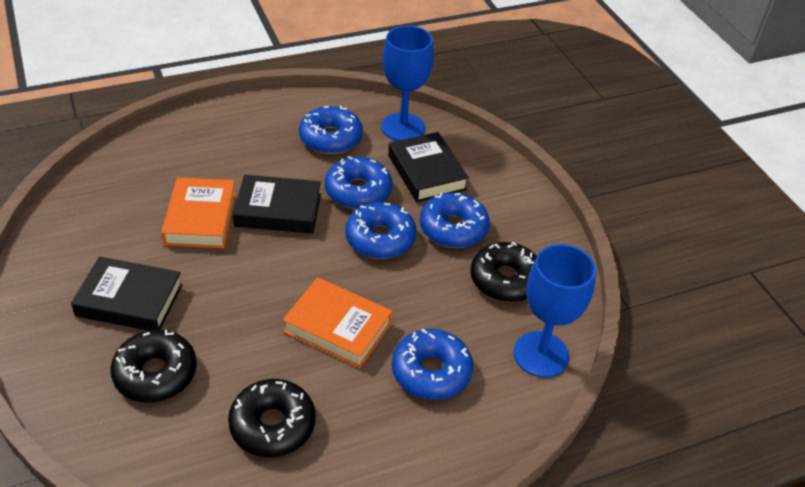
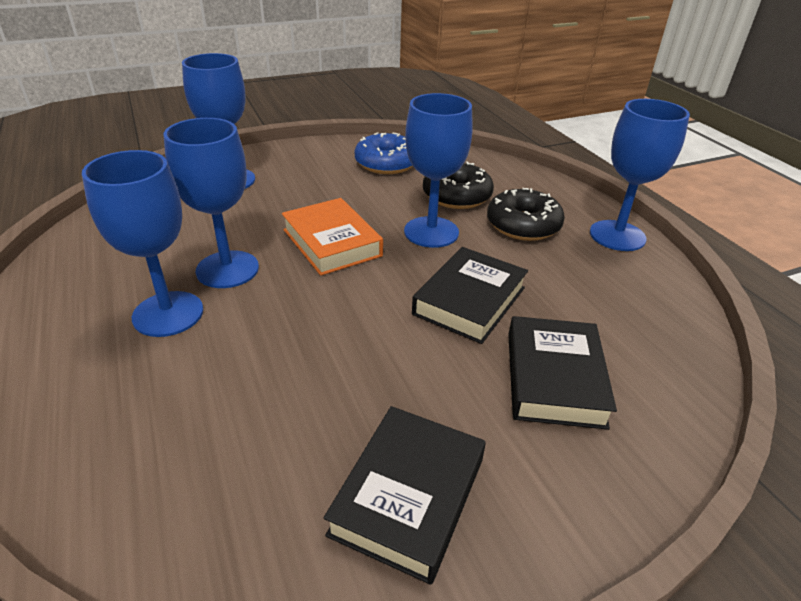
black donut: [110,330,197,402] [228,379,316,457] [471,241,537,302] = 3 -> [423,161,494,209] [487,188,565,241] = 2
blue donut: [299,106,363,154] [325,156,392,209] [345,202,417,259] [392,329,473,400] [420,193,490,248] = 5 -> [354,132,413,174] = 1
blue goblet: [381,26,434,141] [513,244,596,378] = 2 -> [82,150,204,337] [163,118,259,288] [182,53,255,189] [404,93,473,248] [590,99,690,251] = 5
orange book: [161,177,236,248] [283,277,393,368] = 2 -> [282,198,383,276] = 1

